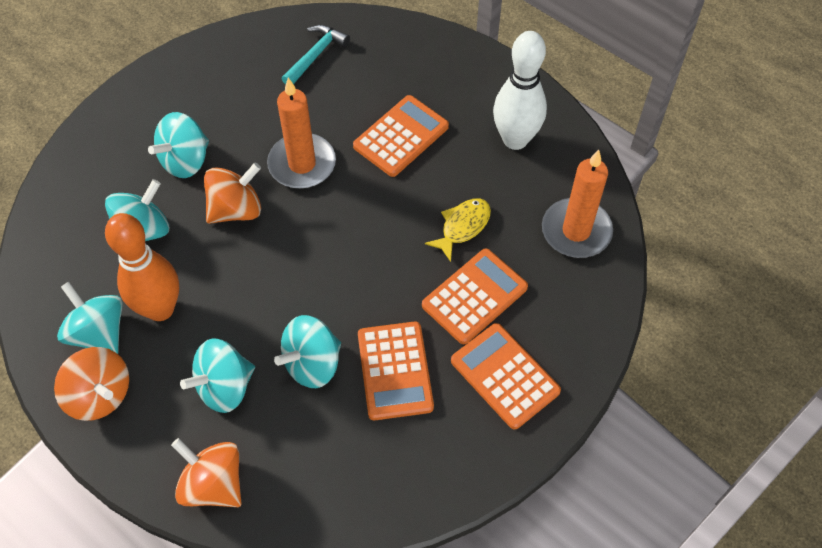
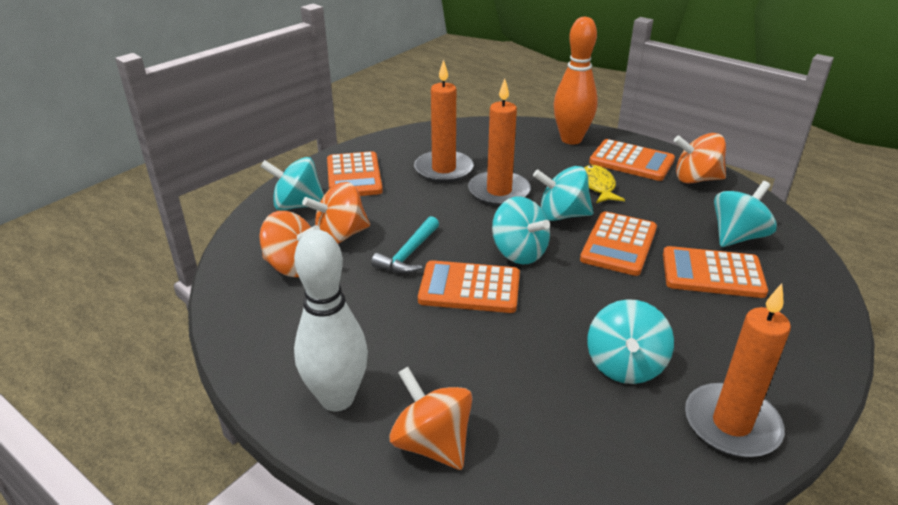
orange calculator: [353,95,449,177] [358,321,434,420] [422,249,528,344] [451,323,561,430] = 4 -> [327,151,383,196] [418,260,520,313] [580,211,657,276] [589,139,675,181] [663,246,768,298] = 5
orange candle: [267,78,336,189] [542,149,613,258] = 2 -> [414,59,474,183] [468,78,531,206] [685,284,791,458] = 3
orange spinning top: [54,347,129,421] [171,438,242,507] [204,163,261,224] = 3 -> [259,211,320,277] [302,182,370,244] [389,367,473,470] [674,133,726,184] = 4

